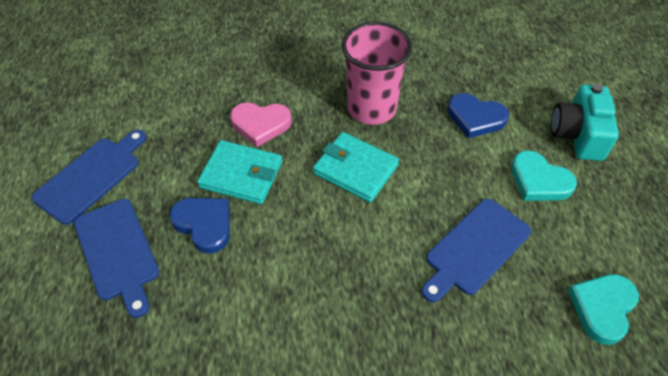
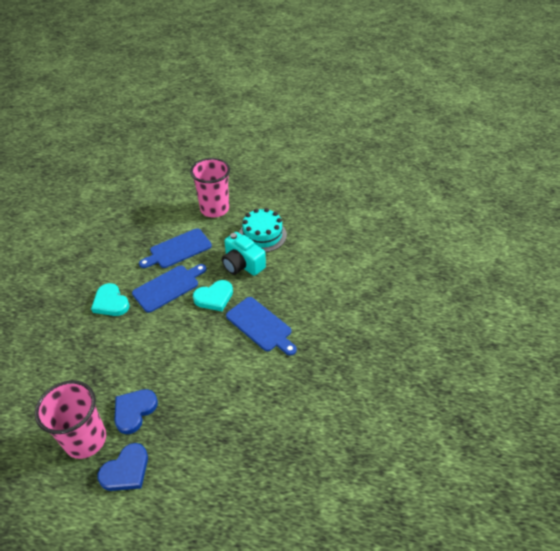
pink cup: [341,22,412,125] = 1 -> [35,380,106,459] [190,158,230,217] = 2
pink heart: [230,102,292,147] = 1 -> none = 0
turquoise cake: none = 0 -> [239,208,287,252] = 1
turquoise wallet: [197,140,282,204] [313,132,399,203] = 2 -> none = 0

